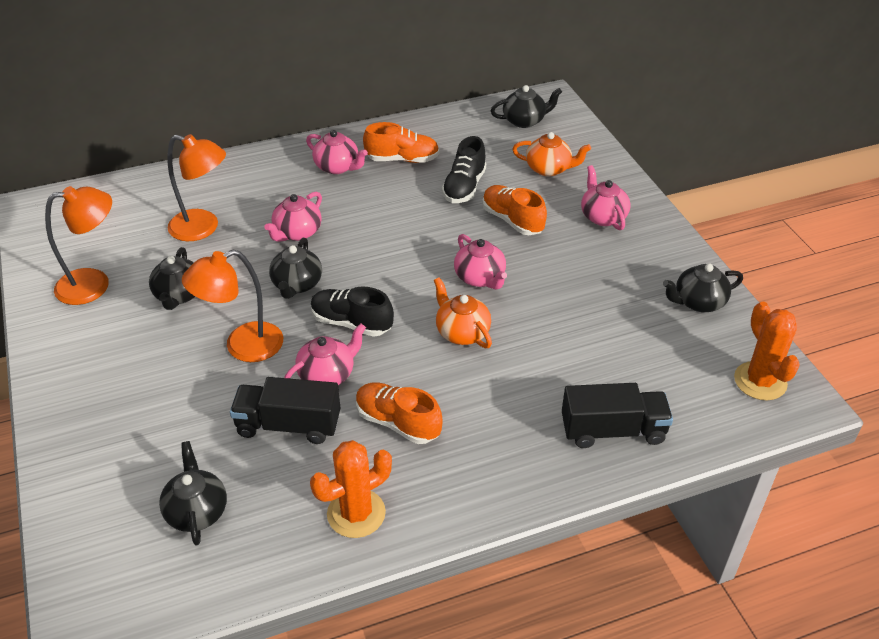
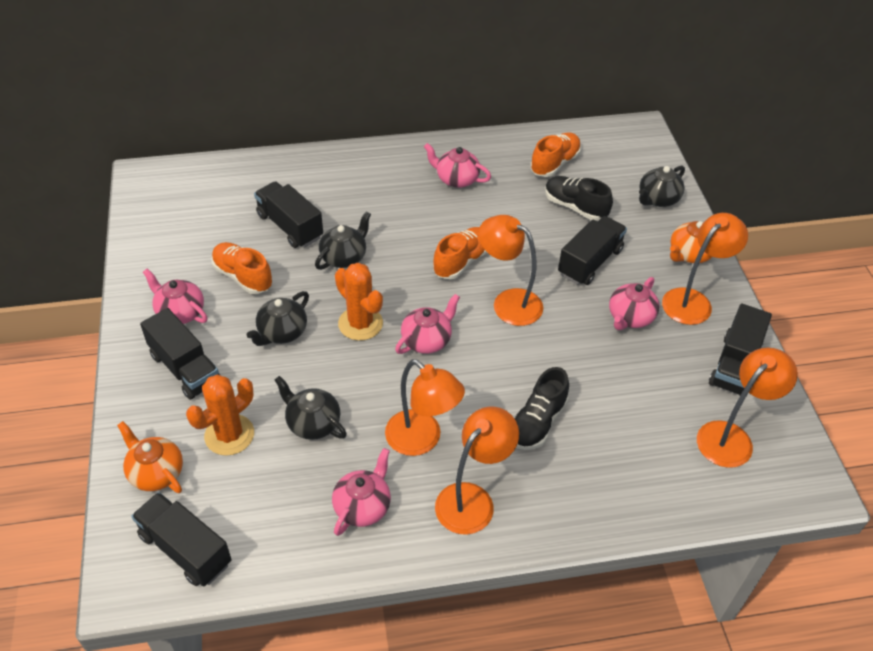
black teapot: [149,247,195,310] [159,441,227,546] [269,238,322,299] [491,85,562,128] [663,263,743,312] = 5 -> [247,291,309,346] [275,376,347,440] [315,211,371,270] [639,166,685,207] = 4
black truck: [230,377,340,444] [562,383,673,448] = 2 -> [131,492,232,586] [140,308,220,400] [254,181,323,248] [558,216,627,285] [709,303,772,396] = 5
orange lamp: [45,186,112,305] [168,134,226,241] [182,250,283,362] = 3 -> [385,359,465,456] [435,407,519,535] [479,215,543,326] [662,213,748,325] [697,348,798,468] = 5

